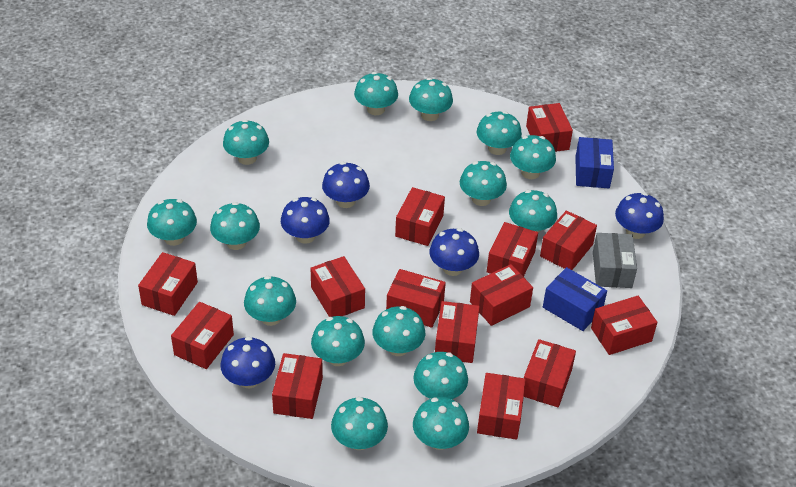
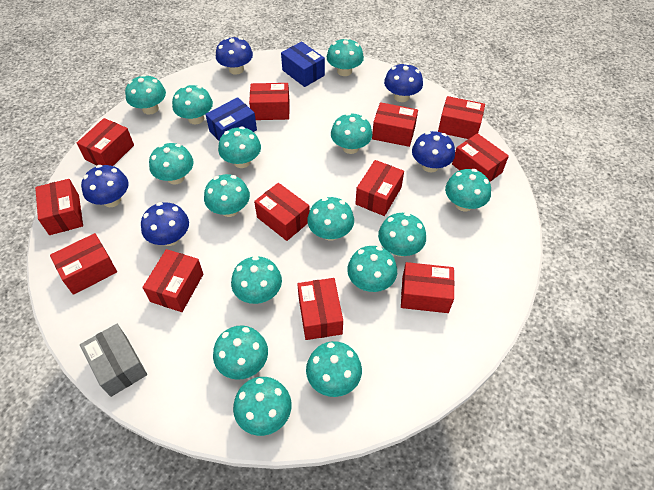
red box: [138,252,198,316] [171,302,234,369] [272,353,323,419] [311,256,365,317] [386,269,446,328] [395,187,445,246] [435,301,480,363] [470,264,533,326] [477,373,526,440] [487,222,538,276] [524,339,576,407] [526,103,573,152] [540,210,597,270] [591,296,657,355] = 14 -> [35,179,83,235] [50,233,117,295] [77,118,134,166] [142,249,203,312] [249,83,290,120] [254,183,310,241] [298,278,343,340] [355,160,404,216] [372,102,418,147] [401,262,454,313] [438,96,485,139] [452,133,509,182] = 12

